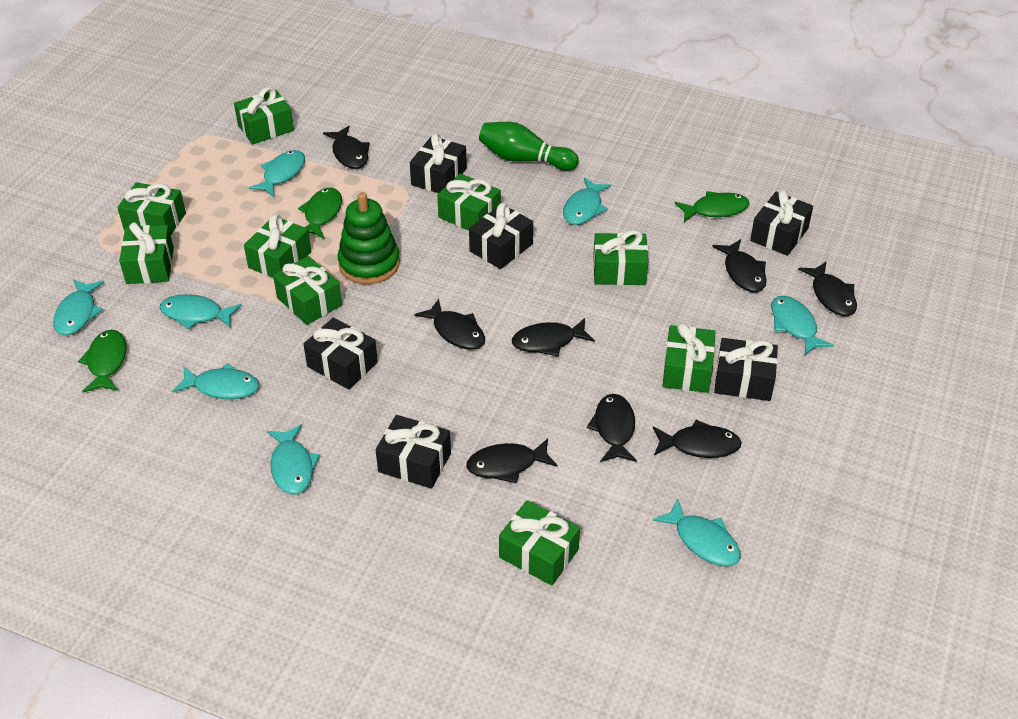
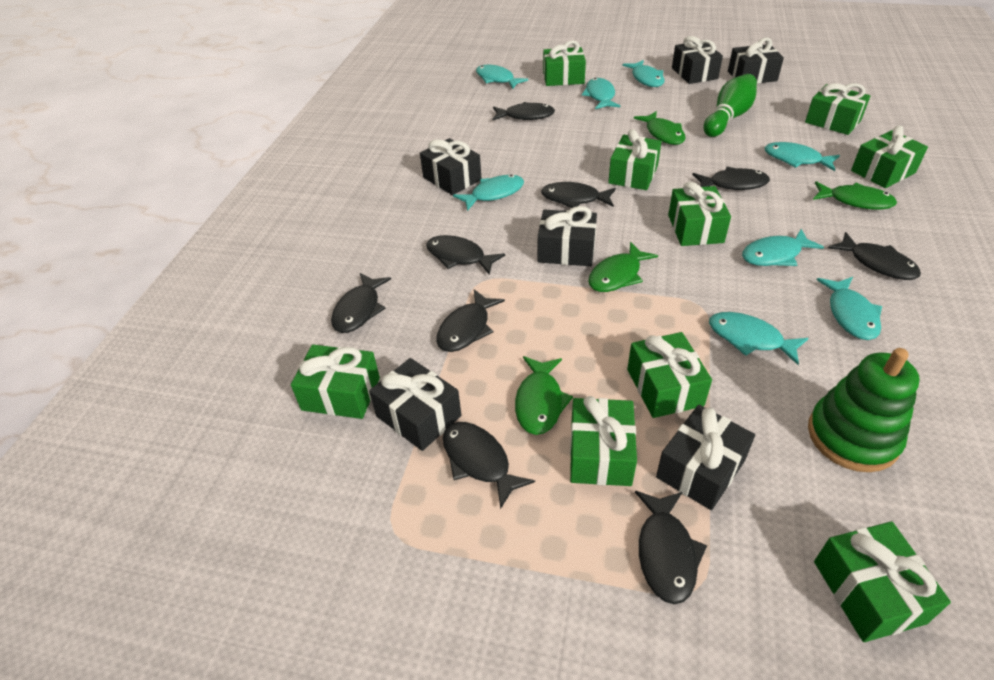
black fish: [323,126,370,169] [414,299,485,350] [466,438,557,483] [512,318,595,356] [587,394,637,462] [653,420,742,458] [712,239,767,292] [798,261,857,316] = 8 -> [331,273,391,333] [426,235,505,274] [436,289,505,352] [443,422,535,509] [492,102,555,120] [541,182,616,208] [635,491,707,604] [692,167,770,190] [828,232,921,280] = 9
green fish: [78,330,127,393] [298,188,342,238] [675,191,750,222] = 3 -> [515,356,573,435] [588,242,658,292] [634,111,686,145] [813,181,897,209] = 4

